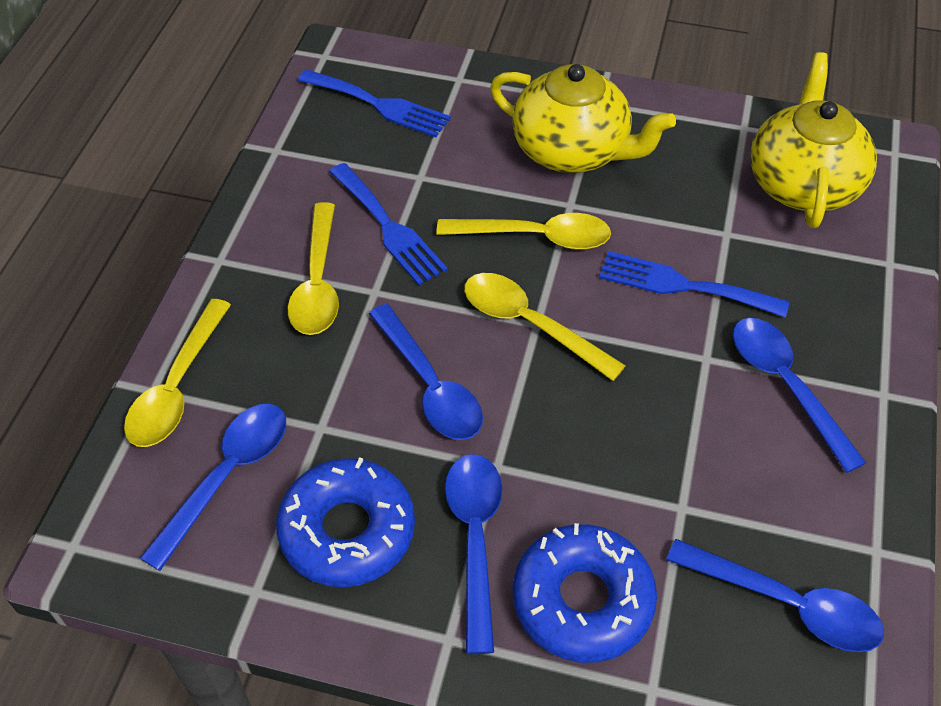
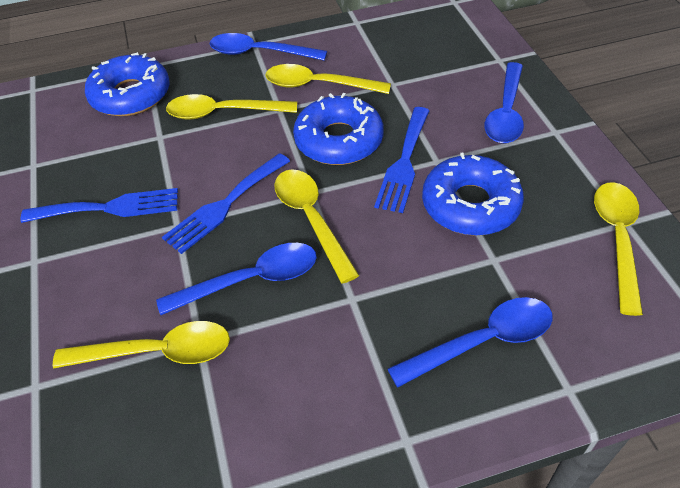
blue donut: [276,457,415,587] [513,523,657,663] = 2 -> [85,52,170,116] [293,93,384,165] [422,153,524,236] = 3
blue spoon: [140,404,286,571] [369,304,483,440] [445,454,502,654] [666,539,884,652] [733,318,866,473] = 5 -> [156,243,317,315] [210,33,327,61] [388,297,553,388] [484,62,524,143] = 4
yellow spoon: [124,299,231,447] [288,202,339,335] [436,213,611,250] [464,273,626,381] = 4 -> [53,321,230,368] [166,94,297,120] [266,64,391,94] [274,169,360,284] [594,182,643,316] = 5
yellow teapot: [490,64,676,173] [750,52,877,228] = 2 -> none = 0

